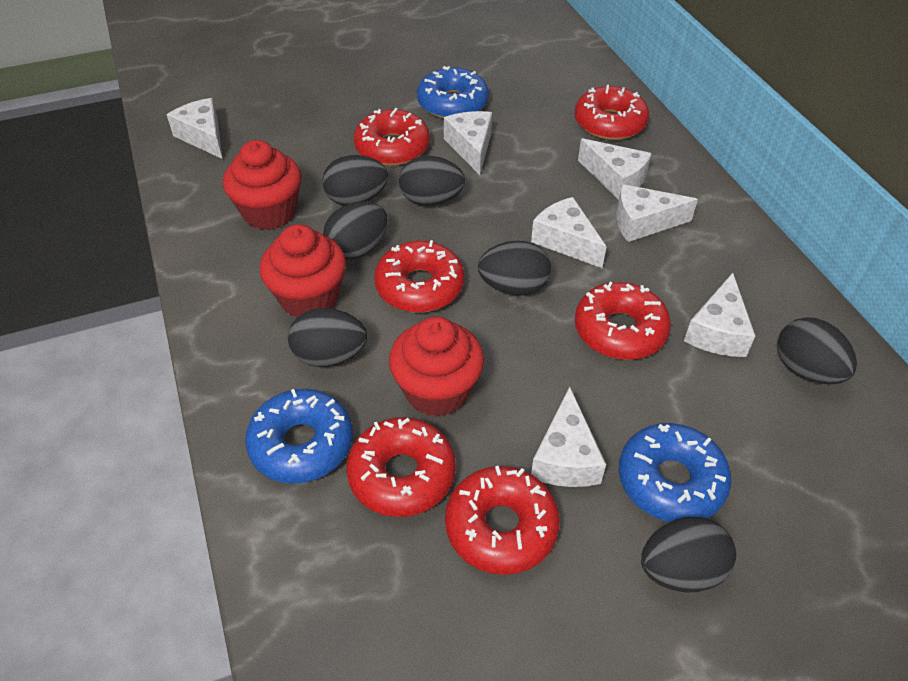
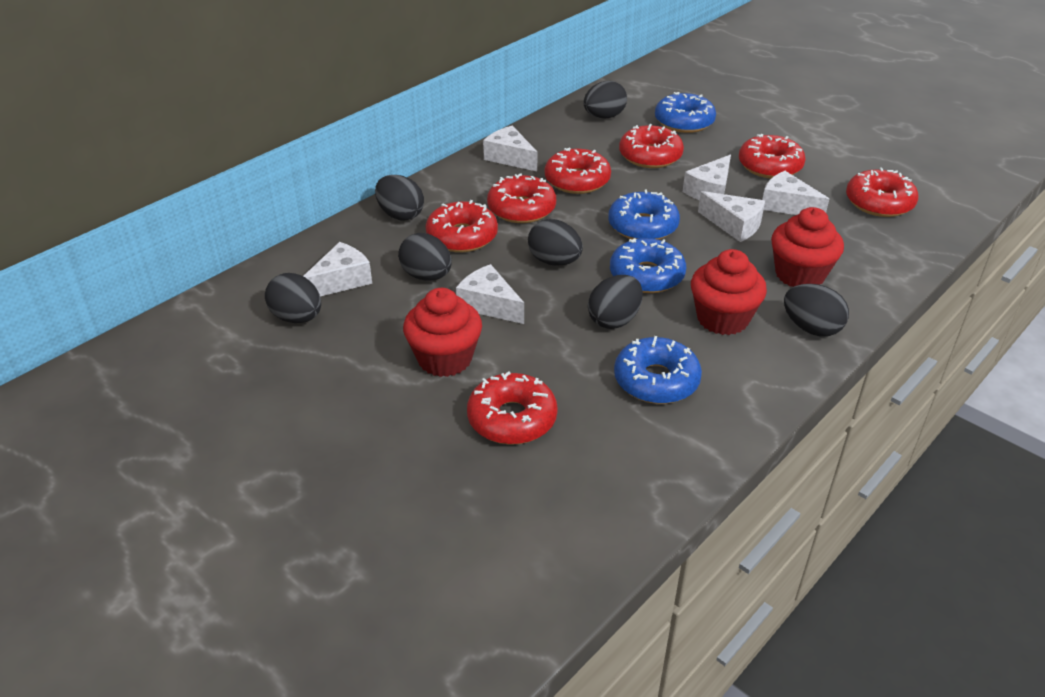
blue donut: [245,389,353,484] [417,66,489,119] [619,423,731,522] = 3 -> [608,190,680,240] [610,238,686,293] [614,336,702,404] [655,92,716,133] = 4
red donut: [346,417,456,517] [354,108,430,166] [374,240,464,313] [445,466,560,575] [575,85,649,140] [575,282,671,360] = 6 -> [425,200,498,252] [467,371,558,445] [487,173,556,223] [545,148,611,194] [619,124,684,168] [739,134,805,178] [846,167,918,217] = 7
white cheese: [167,98,222,159] [444,111,492,175] [531,197,606,268] [531,387,606,487] [578,138,652,200] [616,184,698,242] [684,273,755,357] = 7 -> [303,242,372,297] [456,264,524,324] [483,126,537,171] [683,155,731,200] [698,191,765,242] [762,171,829,215] = 6

